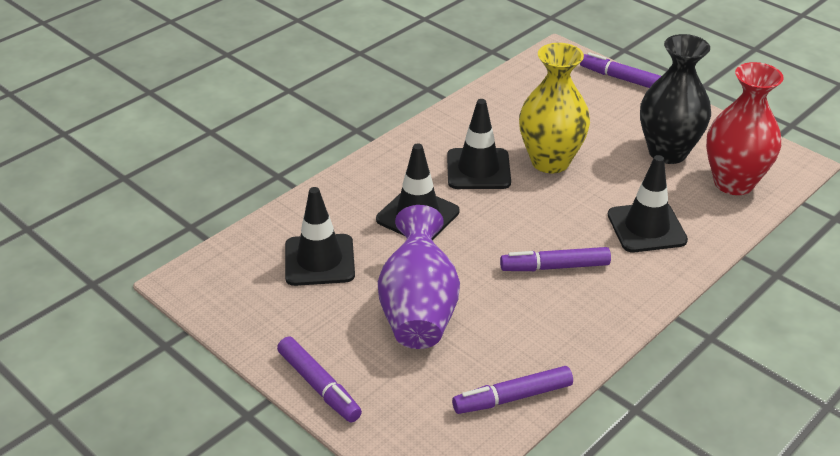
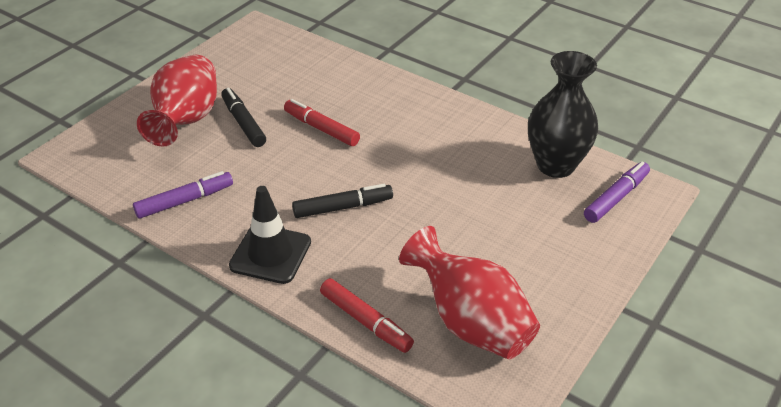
black marker: none = 0 -> [221,88,266,147] [292,184,393,218] = 2
black traffic cone: [285,187,355,286] [376,143,459,240] [447,99,511,189] [608,155,688,252] = 4 -> [229,186,311,284] = 1
purple marker: [277,337,362,423] [452,366,573,414] [500,247,611,271] [580,52,661,88] = 4 -> [133,171,233,219] [584,162,650,223] = 2
purple vase: [378,205,460,349] = 1 -> none = 0
red marker: none = 0 -> [284,99,360,146] [320,278,414,353] = 2
red vase: [706,62,784,195] = 1 -> [137,55,217,147] [399,226,540,360] = 2
yellow vase: [519,43,590,174] = 1 -> none = 0

